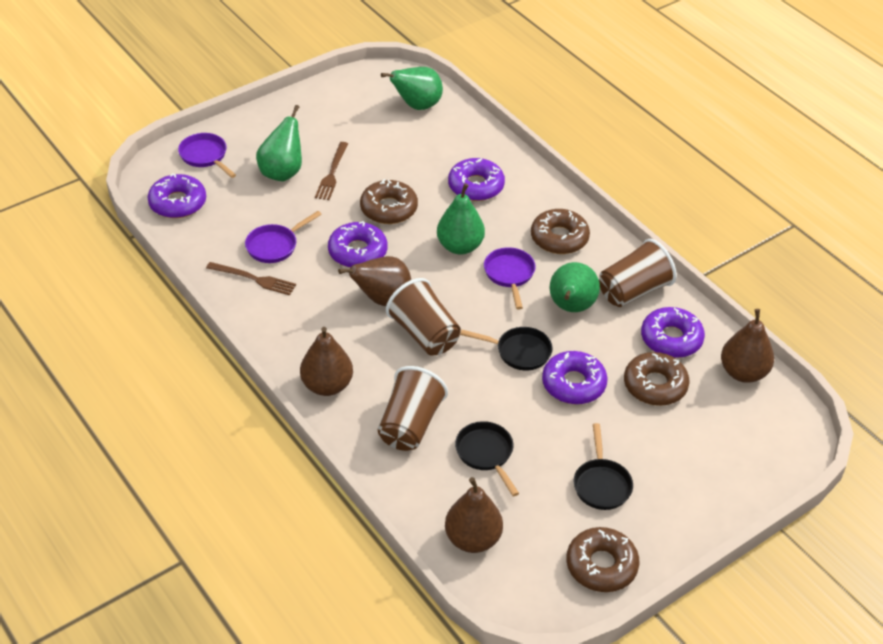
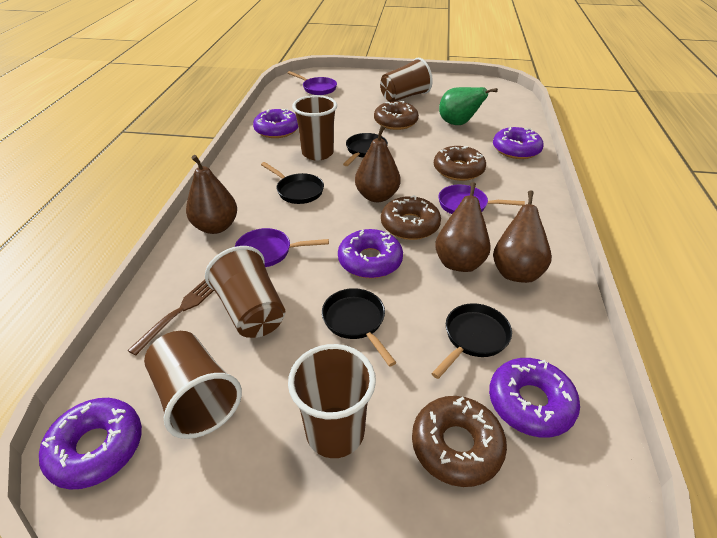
black pan: [455,421,519,496] [460,327,553,370] [574,423,633,510] = 3 -> [261,162,324,204] [322,288,397,367] [343,133,388,166] [431,303,512,379] = 4
brown cup: [378,366,448,451] [386,278,461,356] [599,239,677,307] = 3 -> [144,331,242,439] [205,246,286,338] [288,344,376,458] [292,95,337,160] [380,58,433,102] = 5
brown fork: [206,262,296,295] [315,142,348,200] = 2 -> [127,280,214,356] = 1
green pear: [256,105,302,181] [381,67,443,110] [437,183,485,255] [549,262,600,312] = 4 -> [439,87,498,125] = 1

